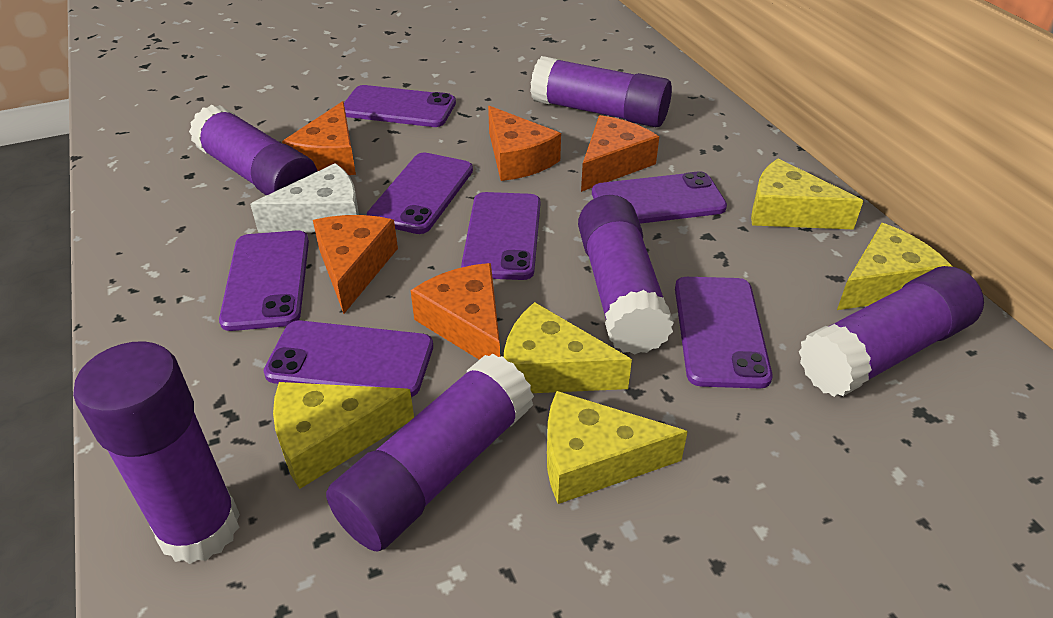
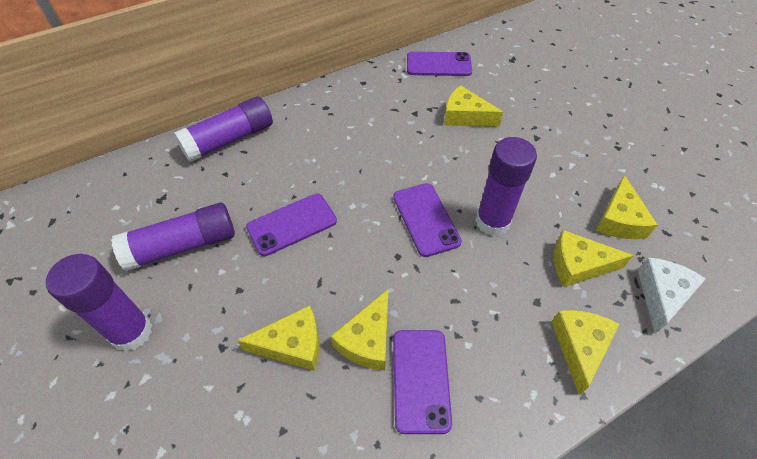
orange cheese: [282,101,356,175] [313,215,398,314] [411,263,500,360] [488,106,561,181] [581,115,659,192] = 5 -> none = 0
purple glue stick: [73,341,240,564] [189,105,318,196] [326,353,534,551] [530,56,672,127] [578,195,674,355] [799,266,984,397] = 6 -> [46,254,152,351] [111,203,235,271] [174,96,273,162] [475,137,537,236] = 4
purple phone: [219,231,309,331] [264,320,433,397] [344,85,456,127] [367,152,473,234] [461,192,540,280] [592,171,727,224] [675,277,772,388] = 7 -> [246,193,337,256] [393,183,462,257] [393,330,452,434] [407,52,472,76] = 4
yellow cheese: [273,382,414,489] [504,302,632,393] [547,391,688,504] [751,159,863,229] [837,223,953,310] = 5 -> [237,305,319,371] [331,289,389,371] [444,85,503,127] [552,310,620,395] [554,230,634,287] [596,175,658,239] = 6

